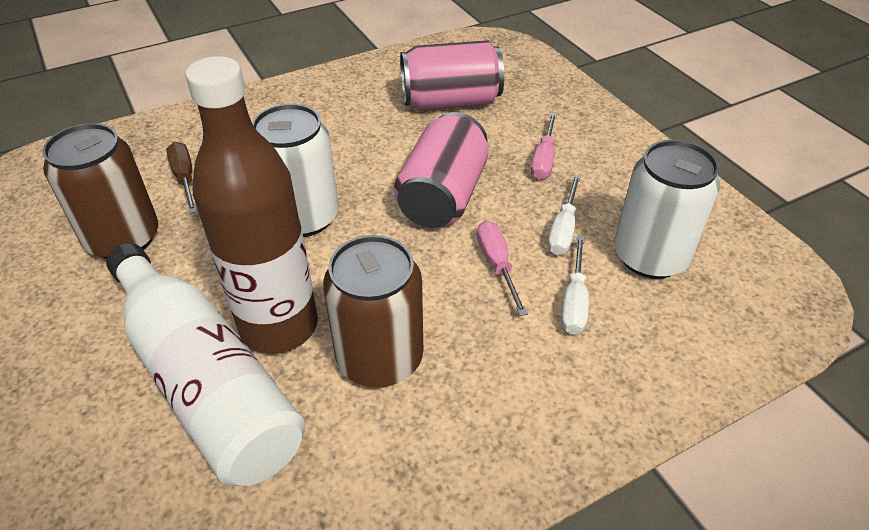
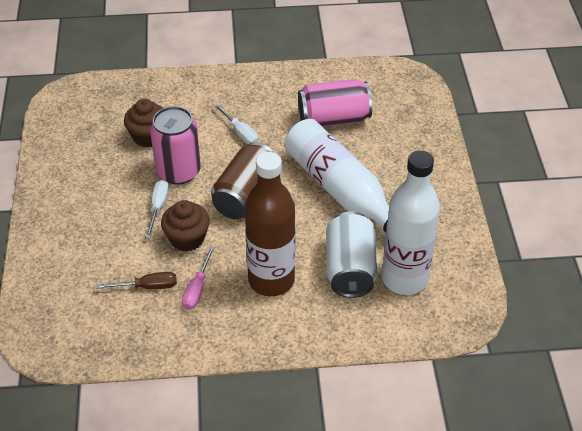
brown can: [42,123,158,259] [323,235,423,388] = 2 -> [211,142,275,219] = 1
brown cupcake: none = 0 -> [124,99,163,147] [161,200,210,252] = 2
pink screwdriver: [477,221,528,316] [531,113,557,179] = 2 -> [182,246,215,310] = 1
white bottle: [106,243,305,486] = 1 -> [284,119,389,232] [382,150,440,295] = 2
white can: [252,104,339,237] [614,140,720,279] = 2 -> [326,211,378,298] = 1

